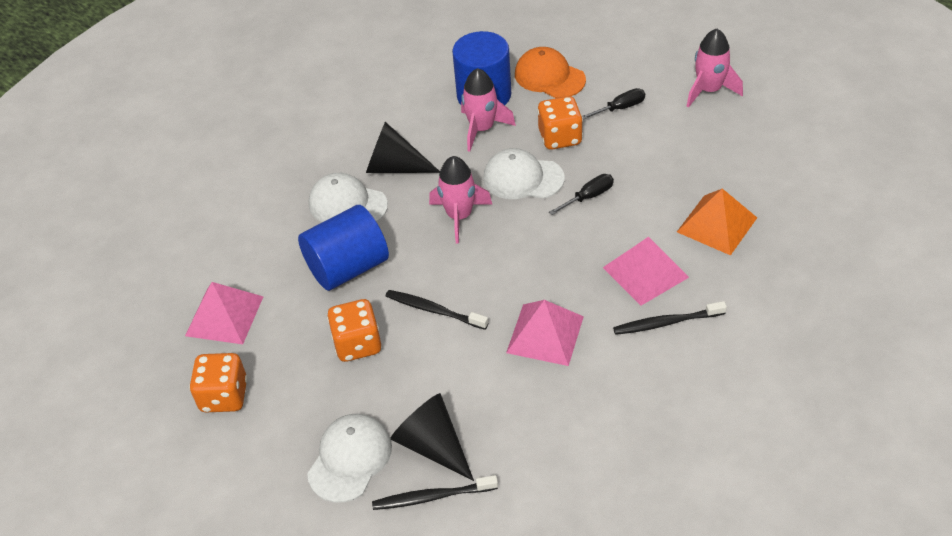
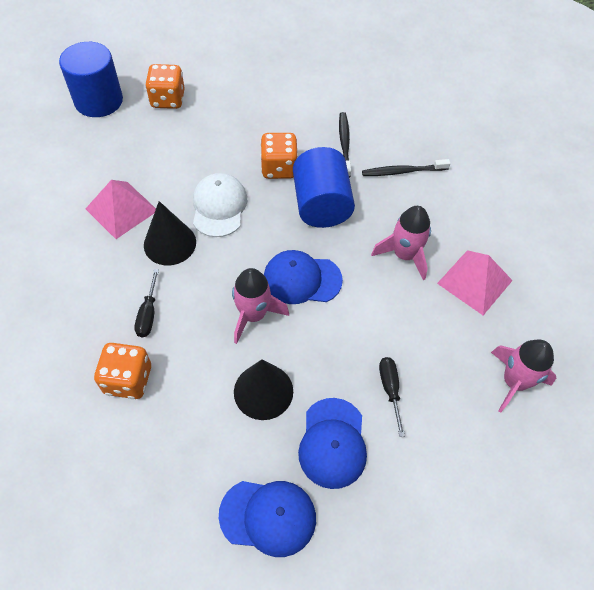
black toothbrush: [372,475,498,510] [386,290,488,330] [613,301,727,335] = 3 -> [339,112,351,178] [362,159,450,176] = 2
blue cap: none = 0 -> [219,481,316,557] [264,250,343,304] [298,398,367,489] = 3
orange cap: [515,47,586,98] = 1 -> none = 0
orange pyramid: [677,189,757,256] = 1 -> none = 0
pink pyramid: [185,282,263,344] [506,300,584,366] [603,237,689,306] = 3 -> [86,180,156,239] [437,250,513,315] = 2
white cap: [307,414,392,503] [309,173,388,222] [483,148,564,199] = 3 -> [193,173,247,237] = 1

